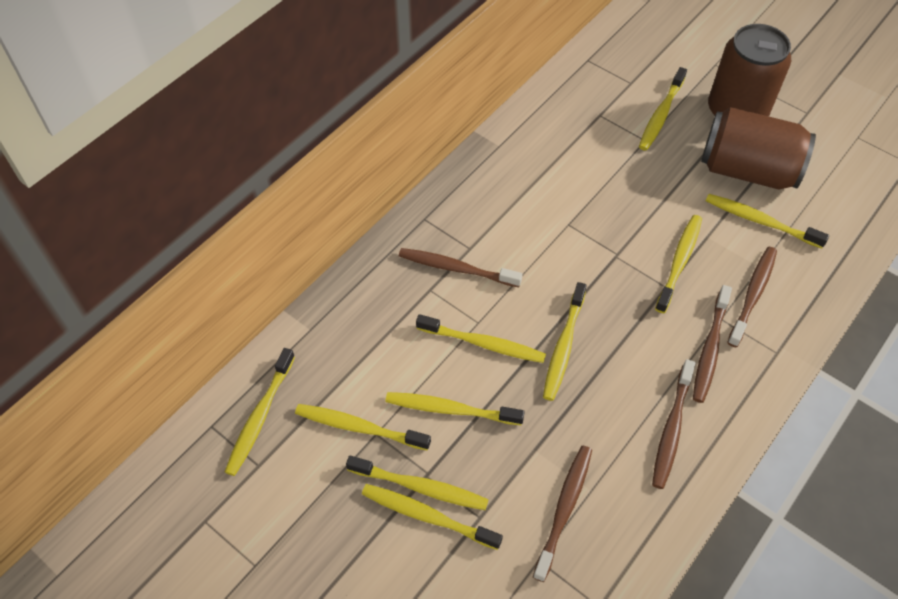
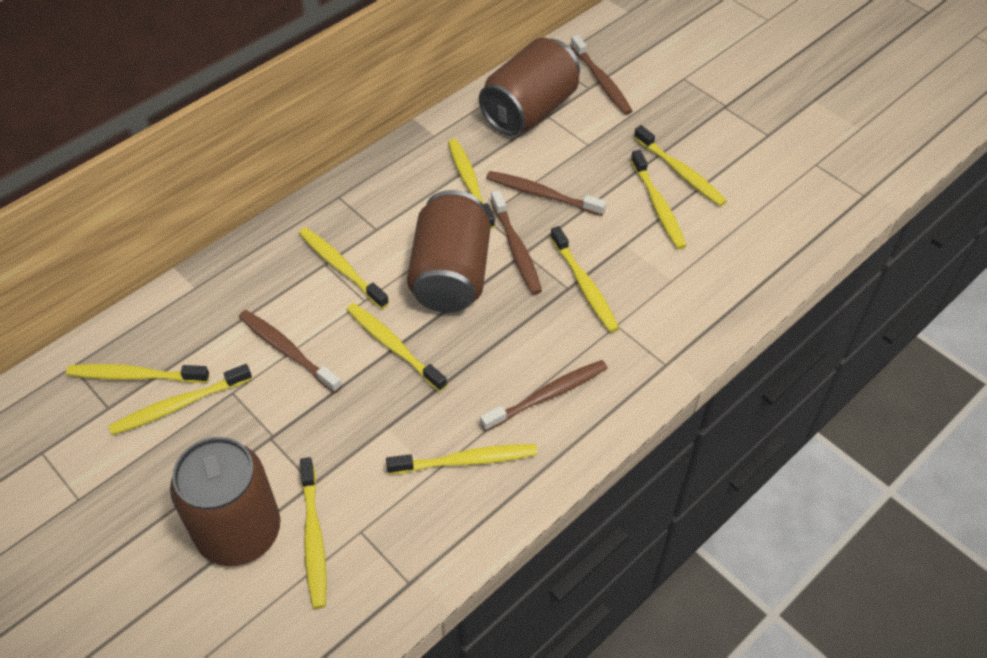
brown can: [701,107,816,190] [708,24,791,116] = 2 -> [170,437,280,566] [407,190,490,313] [479,38,580,136] = 3

